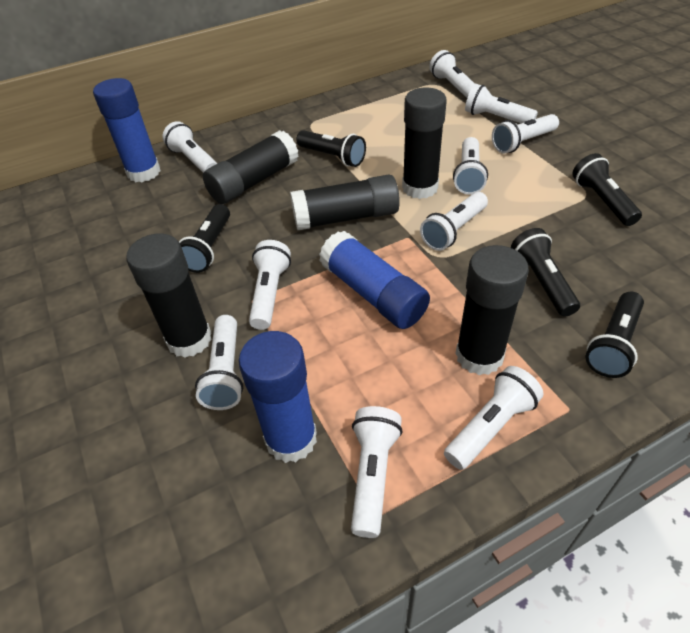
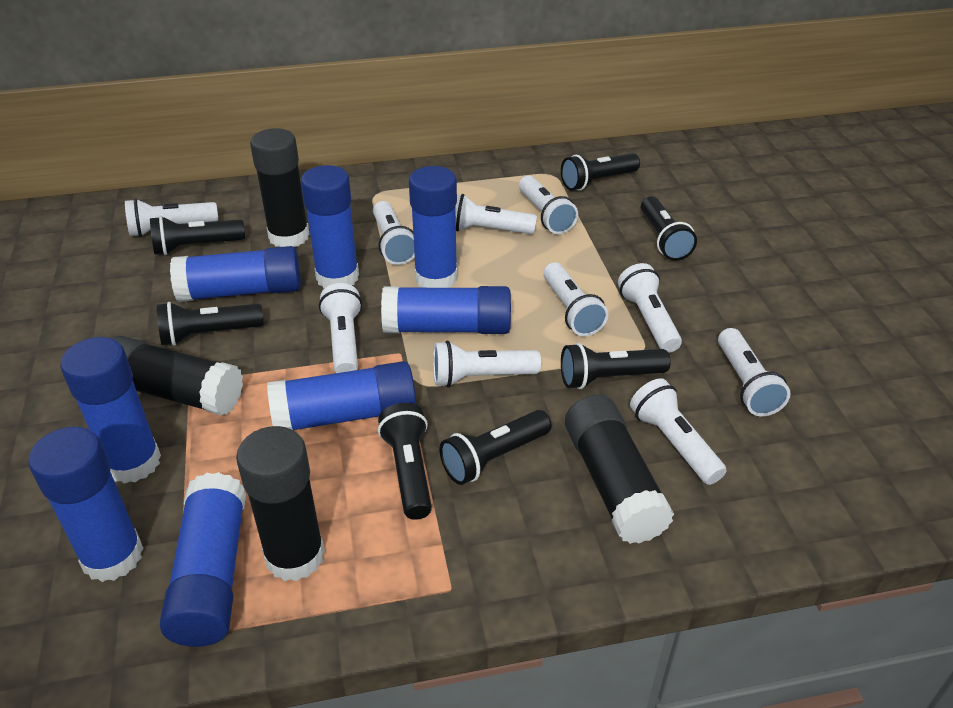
black flashlight: [179,204,230,273] [296,130,366,167] [511,228,580,317] [572,153,642,226] [585,292,644,378] = 5 -> [150,216,245,255] [157,302,263,346] [378,403,432,520] [440,410,552,485] [561,153,640,191] [561,343,671,389] [641,196,697,261] = 7
black glue stick: [126,234,212,358] [203,130,299,204] [290,175,400,230] [402,88,447,199] [455,245,529,375] = 5 -> [111,336,243,416] [236,426,325,581] [250,128,310,247] [565,395,674,544] = 4
blue glue stick: [93,78,161,182] [239,331,317,463] [319,231,430,329] = 3 -> [28,427,144,582] [60,337,161,484] [160,472,246,647] [170,246,301,302] [267,361,416,430] [301,165,359,289] [381,286,511,334] [409,166,458,288] = 8

